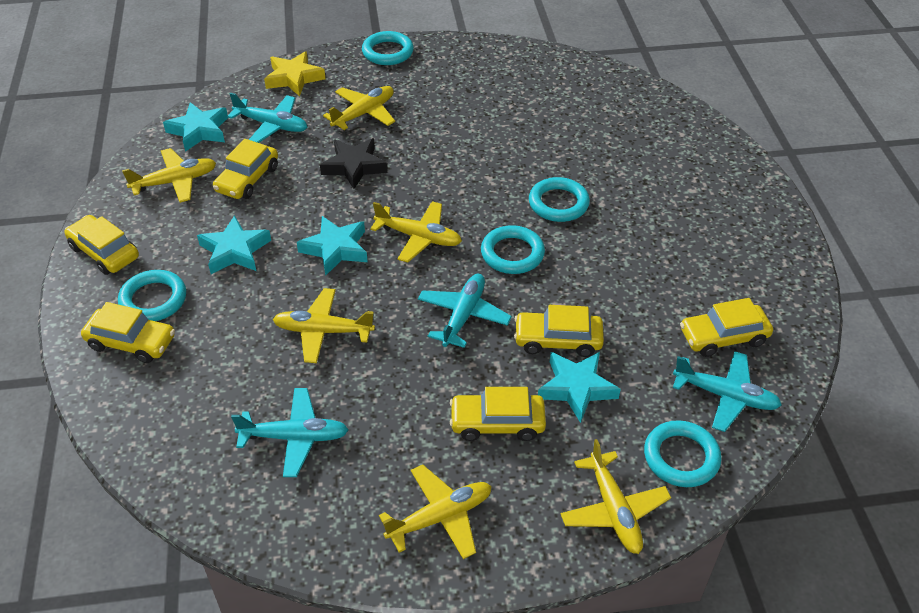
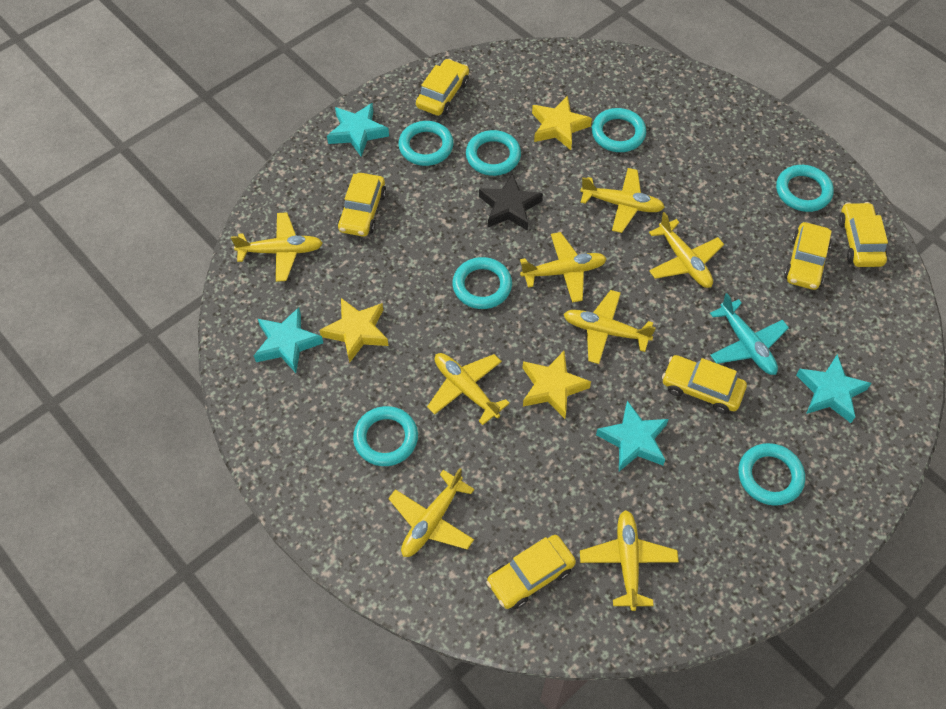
turquoise plane: [227,93,307,143] [231,388,349,477] [418,273,512,348] [673,351,782,432] = 4 -> [710,293,789,375] = 1
turquoise ring: [118,270,186,321] [362,31,414,65] [481,225,545,274] [529,177,590,222] [644,420,721,487] = 5 -> [353,406,418,466] [398,121,454,166] [453,257,512,309] [466,130,521,176] [592,108,646,152] [738,443,805,506] [776,165,834,212] = 7
yellow plane: [122,148,216,203] [273,288,375,363] [323,86,395,130] [370,201,462,263] [379,465,492,559] [560,439,671,554] = 6 -> [231,212,323,282] [388,468,475,557] [427,353,510,425] [520,232,607,303] [564,290,656,364] [580,168,665,233] [580,510,679,611] [649,212,724,288] = 8
yellow star: [264,51,325,96] = 1 -> [319,298,388,363] [523,351,591,419] [532,96,592,150] = 3

